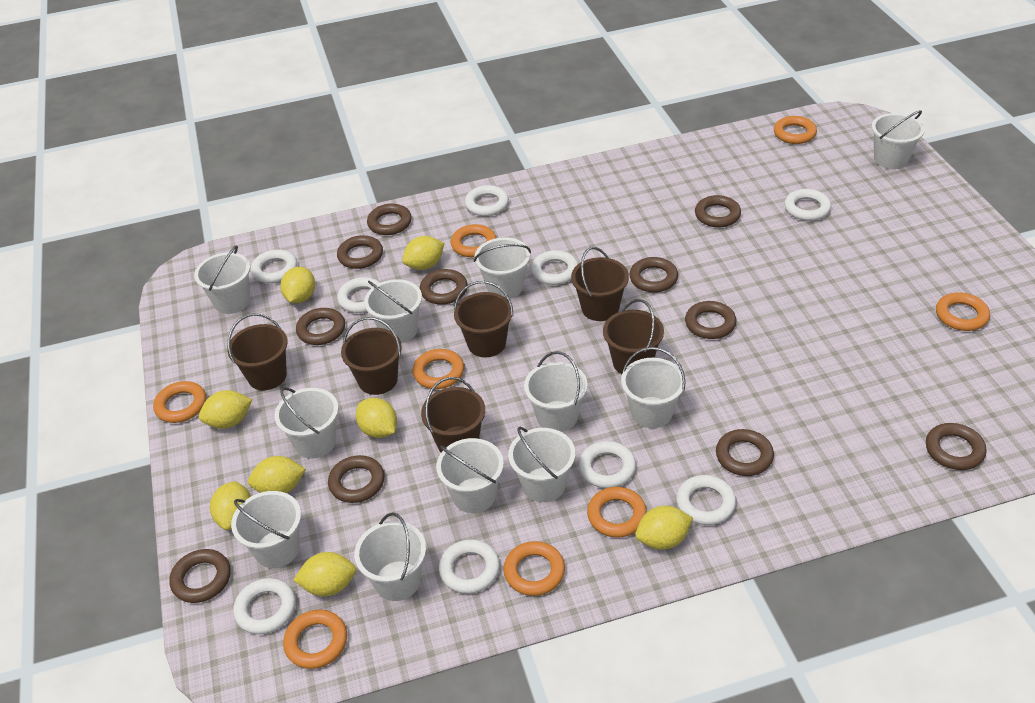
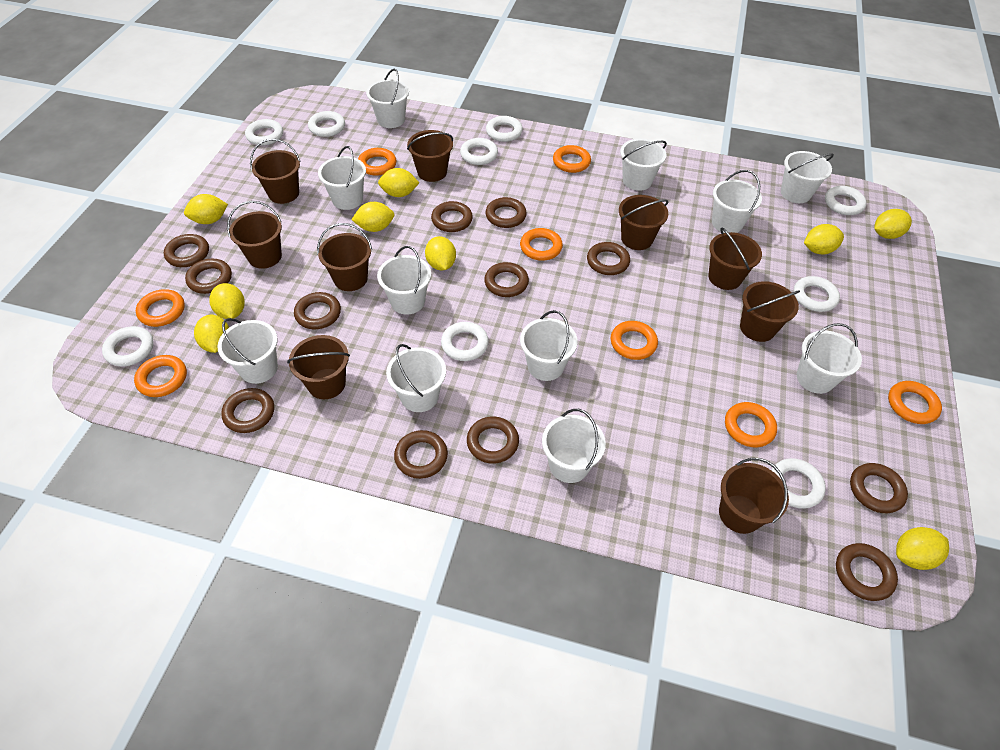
brown bucket: [227,313,288,390] [341,317,402,395] [421,377,485,452] [454,281,513,357] [571,247,629,321] [603,299,664,374] = 6 -> [227,201,282,269] [250,139,301,204] [287,335,350,399] [317,223,372,291] [407,130,453,182] [619,195,668,250] [708,228,762,290] [719,458,789,534] [740,281,800,342] = 9
brown ring: [170,549,231,603] [296,308,345,345] [328,455,385,503] [337,235,383,269] [367,204,412,235] [420,269,468,305] [629,257,678,292] [685,301,736,339] [695,195,741,228] [716,429,774,476] [926,423,987,470] = 11 -> [164,234,209,267] [185,259,232,294] [221,388,274,433] [294,292,341,329] [394,430,448,479] [431,201,473,232] [467,417,519,464] [484,262,529,297] [486,197,527,228] [587,242,630,275] [836,543,898,601] [850,463,908,513] = 12
yellow lemon: [199,390,252,429] [210,481,251,530] [248,456,306,493] [280,267,315,303] [294,552,356,596] [355,398,397,438] [402,236,444,270] [635,506,693,550] = 8 -> [184,194,228,224] [194,315,229,353] [209,283,245,319] [351,202,395,232] [378,168,419,197] [425,236,456,271] [804,224,844,255] [874,209,912,239] [896,527,949,570] = 9

